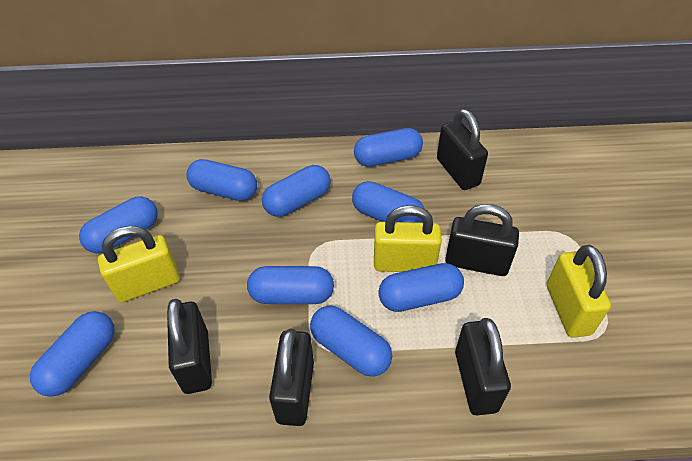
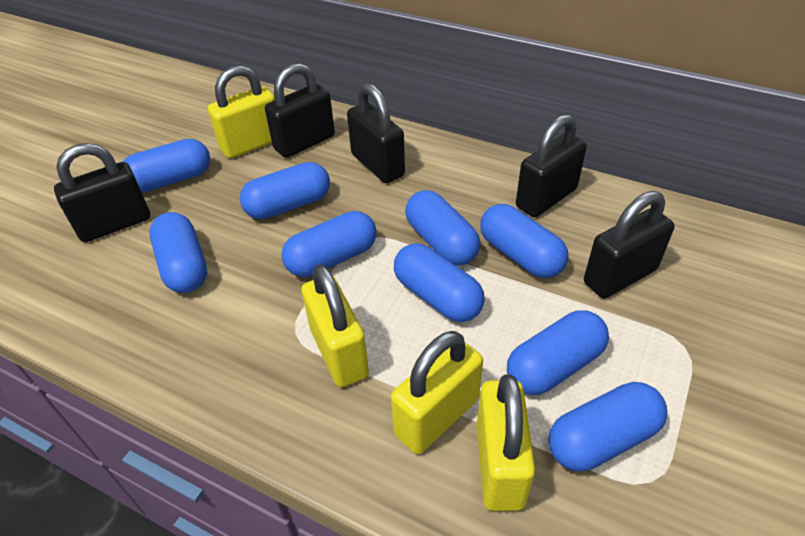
yellow padlock: [98,226,180,302] [374,205,442,272] [547,245,611,338] = 3 -> [208,65,275,159] [302,264,369,387] [391,331,483,454] [477,374,535,511] = 4

